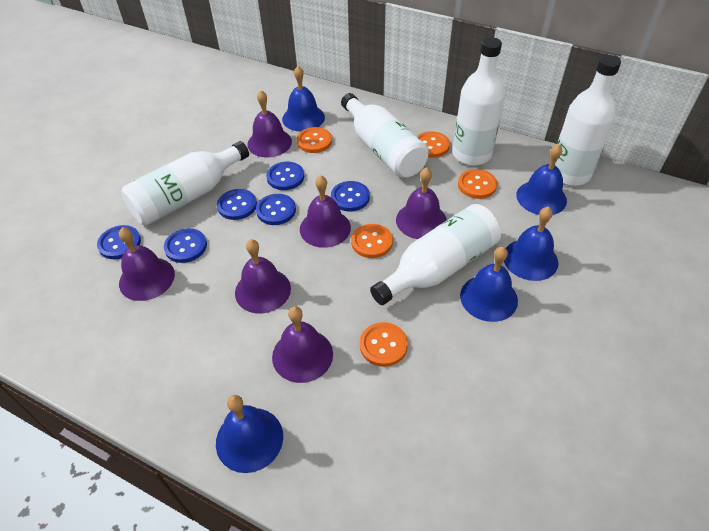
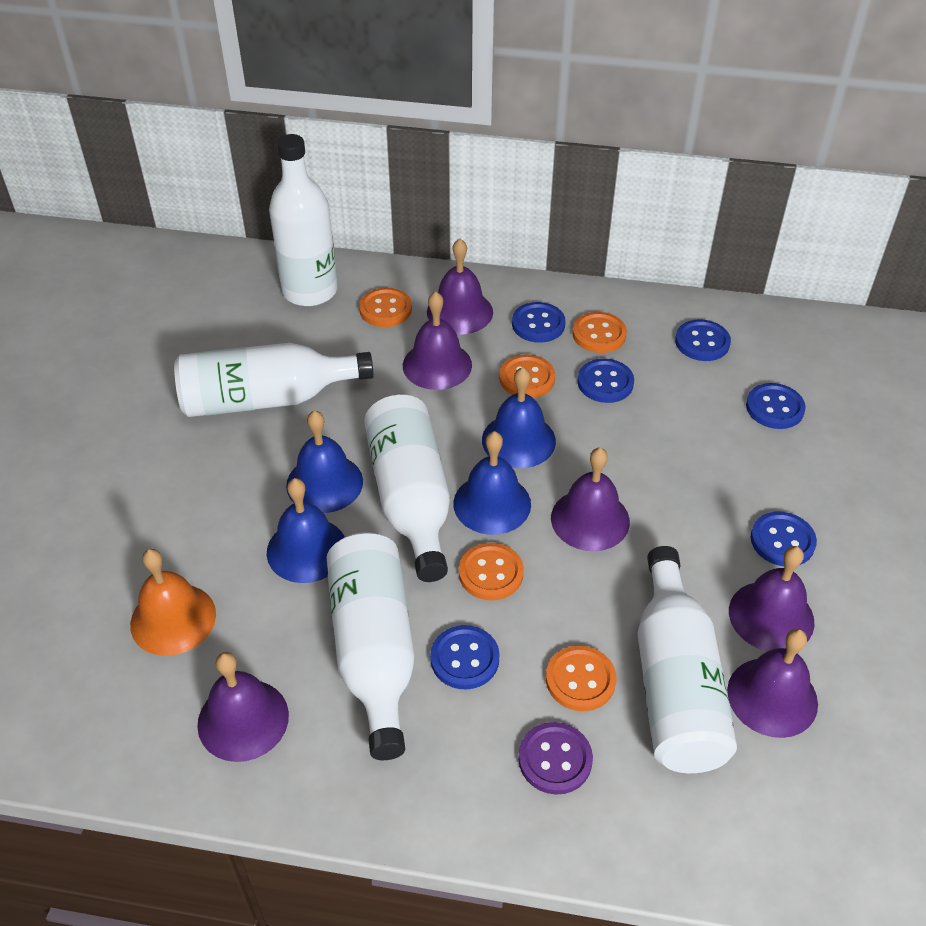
blue bell: [216,395,283,473] [282,66,325,132] [460,246,518,322] [504,207,558,281] [516,144,567,215] = 5 -> [267,478,345,583] [286,410,363,513] [453,431,531,535] [482,367,556,468] = 4
orange bell: none = 0 -> [130,549,216,656] = 1
purple button: none = 0 -> [518,722,593,795] = 1

